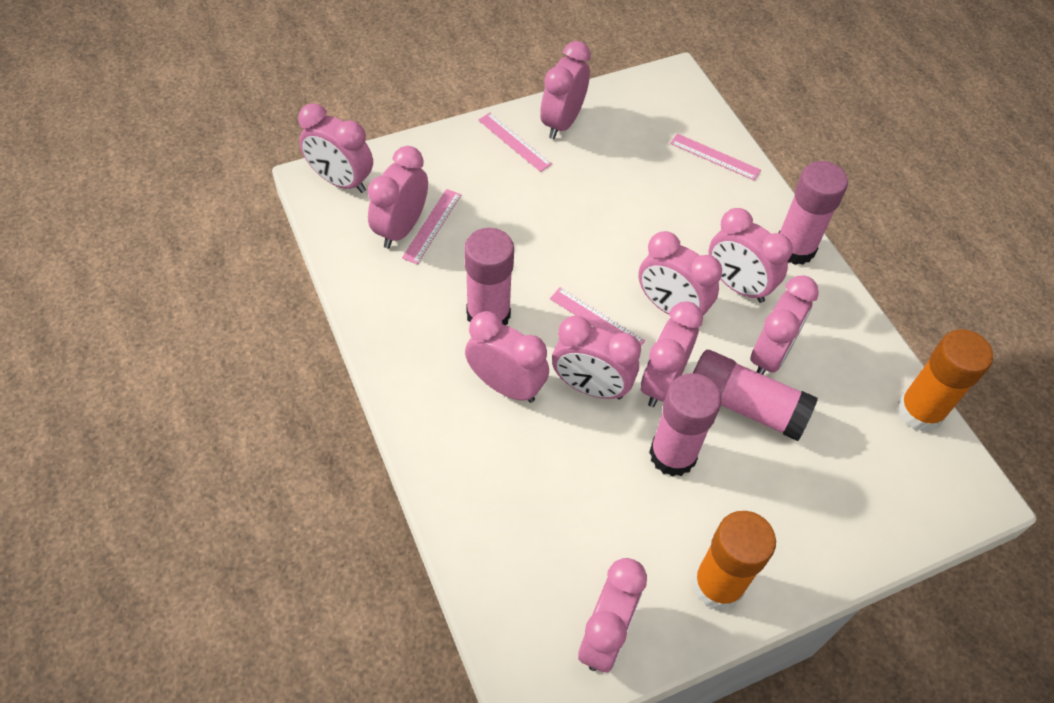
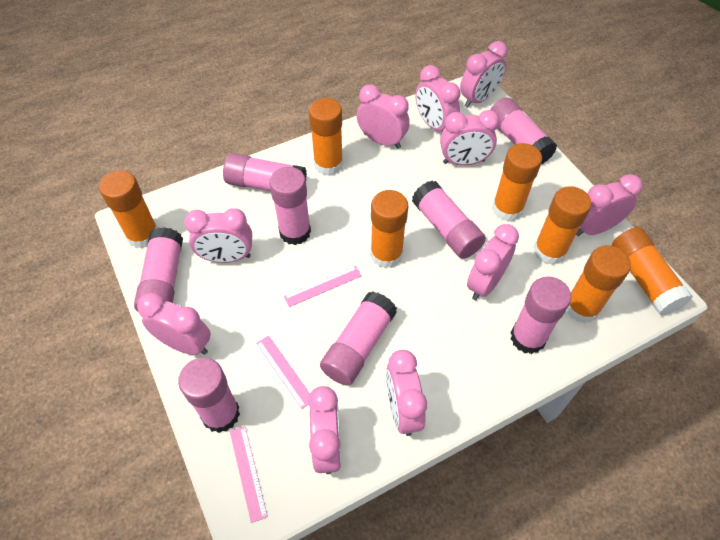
orange glue stick: [693,511,776,610] [897,329,993,432] = 2 -> [99,170,158,249] [309,98,343,176] [370,190,408,269] [492,143,542,222] [534,186,592,265] [567,245,631,323] [612,227,693,315] = 7
pink glue stick: [464,228,514,325] [649,373,721,477] [693,350,818,441] [779,161,848,265] = 4 -> [134,227,183,312] [178,358,240,433] [223,153,307,191] [269,167,311,245] [320,292,397,386] [412,180,486,259] [490,97,557,164] [511,277,571,354] = 8
pink ruler: [402,189,461,264] [478,113,552,172] [550,287,645,346] [670,134,761,181] = 4 -> [230,426,268,523] [256,335,310,409] [284,266,361,307] = 3

